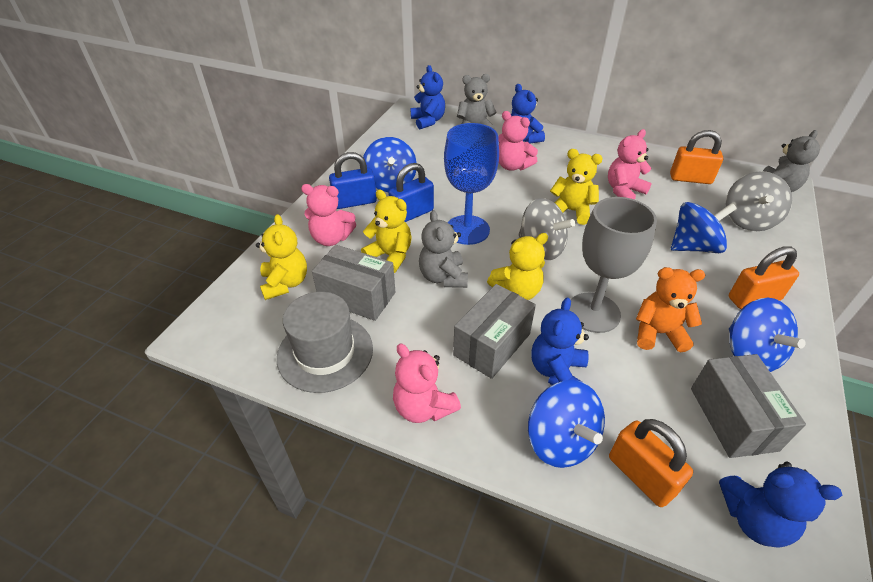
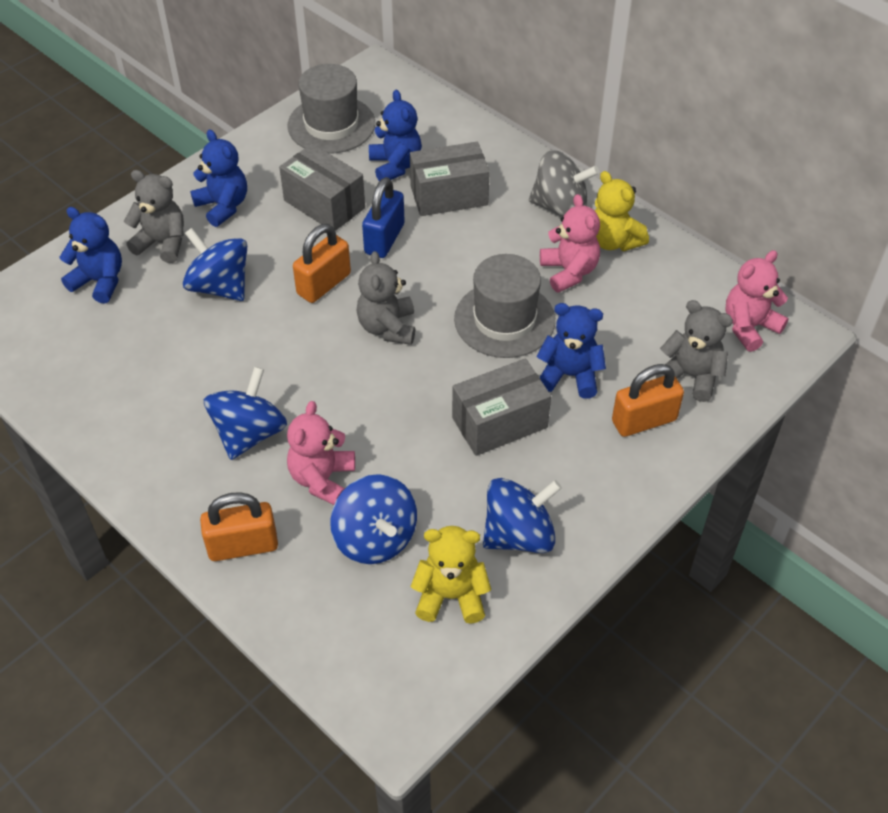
blue goblet: [444,123,499,245] = 1 -> none = 0
blue padlock: [329,152,377,209] [388,163,434,222] = 2 -> [362,177,405,258] = 1
grey goblet: [569,197,657,333] = 1 -> none = 0
grey hat: [277,292,373,393] = 1 -> [288,64,375,154] [454,254,555,358] = 2
grey spinning top: [519,198,575,260] [726,171,792,231] = 2 -> [529,150,599,217] = 1
orange teddy bear: [636,267,705,353] = 1 -> none = 0
pink teddy bear: [301,184,356,246] [393,343,461,423] [498,111,538,171] [608,129,652,200] = 4 -> [287,401,355,505] [540,194,600,293] [725,250,788,352] = 3
yellow teddy bear: [256,214,307,300] [361,189,412,273] [487,233,548,300] [550,149,603,225] = 4 -> [411,526,491,624] [595,171,649,251] = 2

